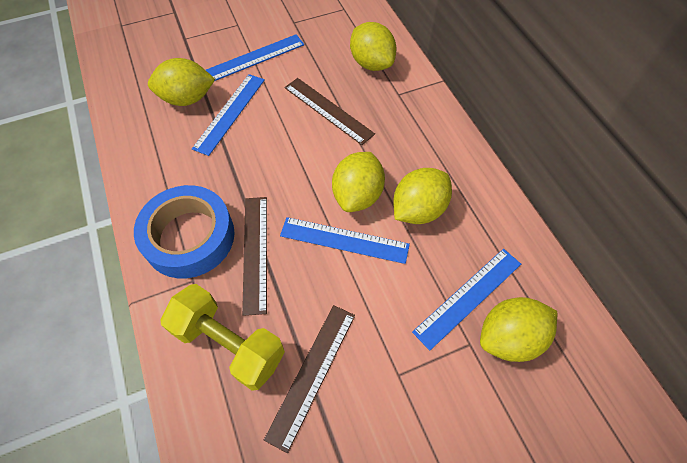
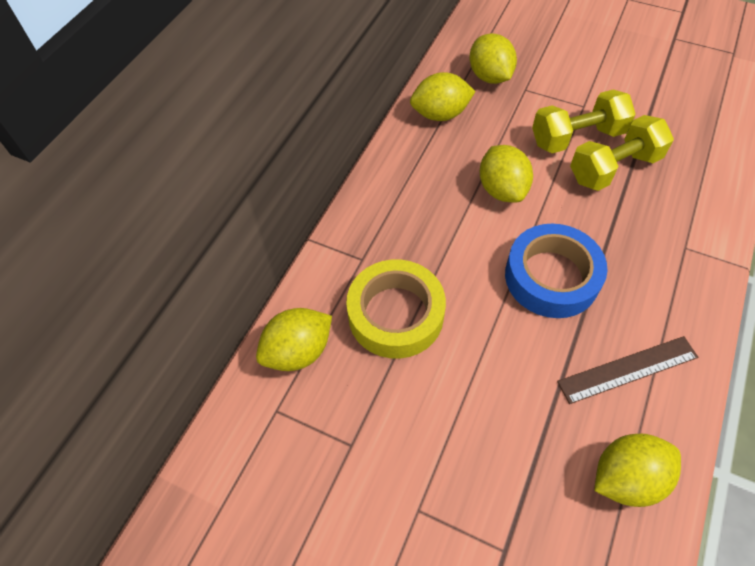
blue ruler: [192,74,265,156] [206,34,304,81] [280,217,410,264] [412,249,521,350] = 4 -> none = 0
brown ruler: [242,197,267,316] [264,305,355,453] [284,78,375,145] = 3 -> [557,336,698,404] = 1
yellow dumbbell: [160,284,285,391] = 1 -> [532,89,636,153] [570,115,674,191] = 2
yellow tape: none = 0 -> [346,259,446,359] = 1

